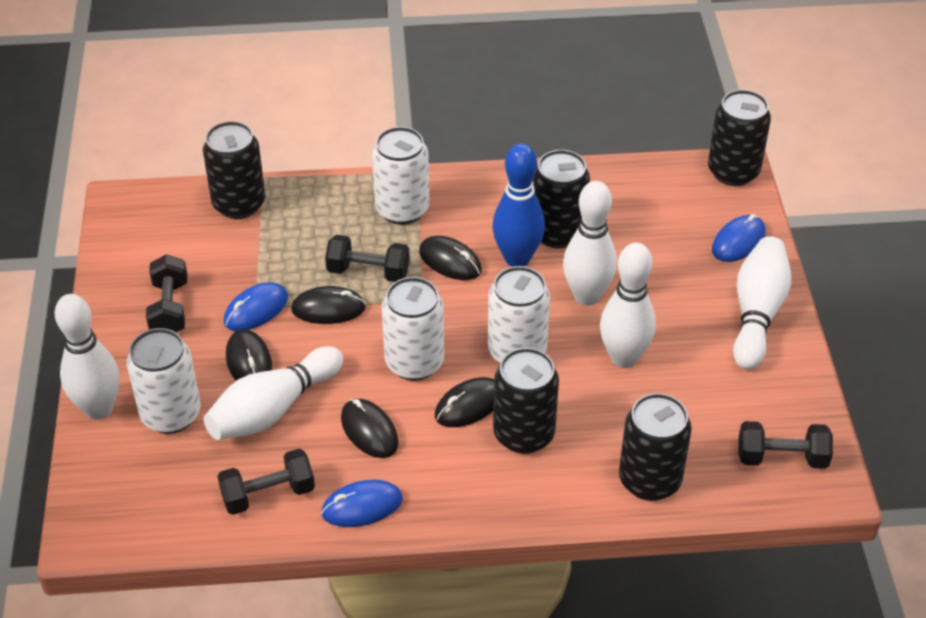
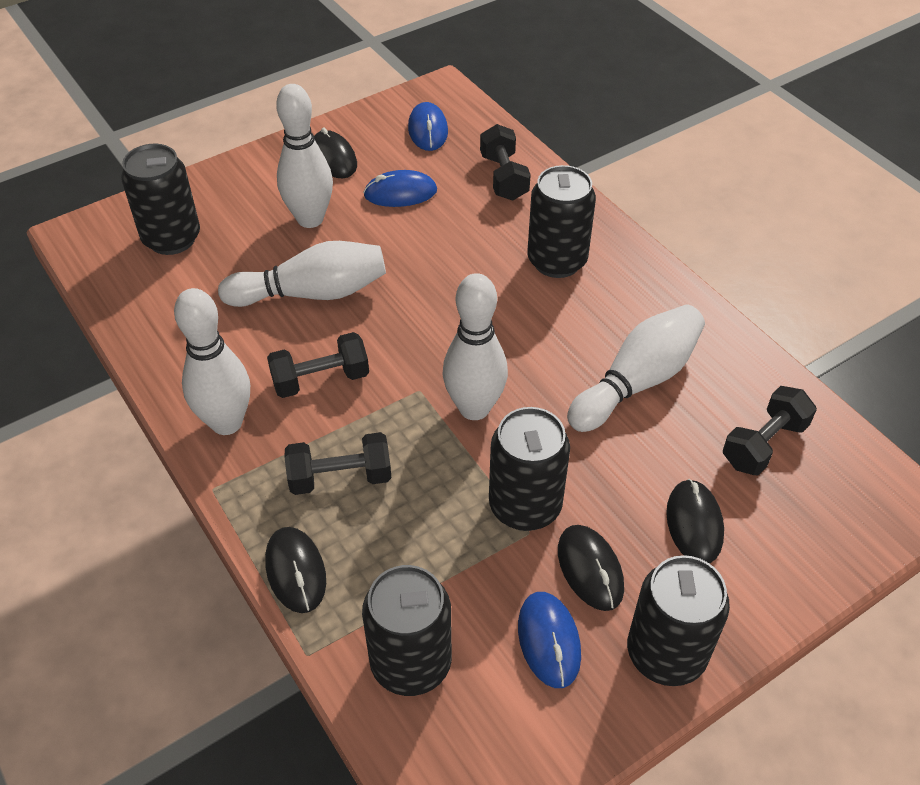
black mouse: [226,329,272,381] [291,286,366,324] [341,399,398,458] [419,236,482,280] [435,377,494,427] = 5 -> [265,527,326,613] [314,128,357,178] [558,525,624,611] [666,479,724,563] = 4
blue bowling pin: [492,143,545,267] = 1 -> none = 0
white can: [127,328,201,434] [372,127,429,225] [382,277,444,381] [488,266,550,363] = 4 -> none = 0

